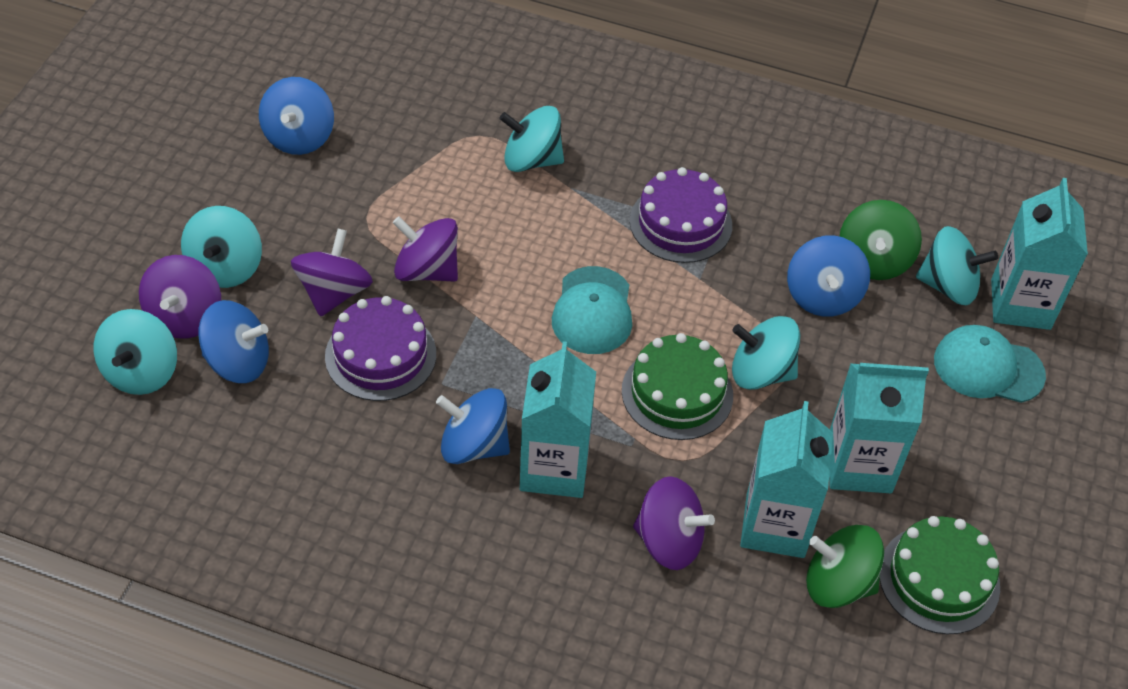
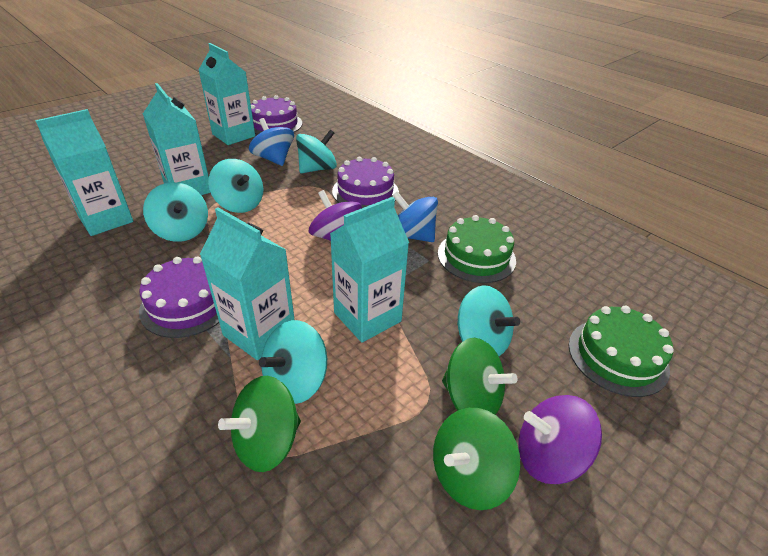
blue spinning top: [198,300,269,383] [259,77,334,155] [436,388,510,464] [787,235,870,317] = 4 -> [249,118,294,166] [392,191,438,242] = 2
green spinning top: [806,525,884,608] [840,200,922,280] = 2 -> [218,376,301,472] [433,408,520,510] [442,338,517,415] = 3
purple cake: [325,296,436,401] [630,167,732,263] = 2 -> [139,256,219,338] [251,95,303,135] [332,157,399,208] = 3
purple spinning top: [139,255,221,339] [291,229,373,317] [393,216,458,282] [633,476,715,570] = 4 -> [309,190,362,241] [518,395,602,484] = 2
turquoise cap: [552,266,632,354] [934,325,1046,403] = 2 -> none = 0
turquoise carton: [520,341,596,498] [740,401,833,558] [829,363,929,493] [991,178,1088,330] = 4 -> [35,109,133,236] [143,83,211,195] [199,43,255,145] [200,207,295,360] [330,197,409,343] = 5

